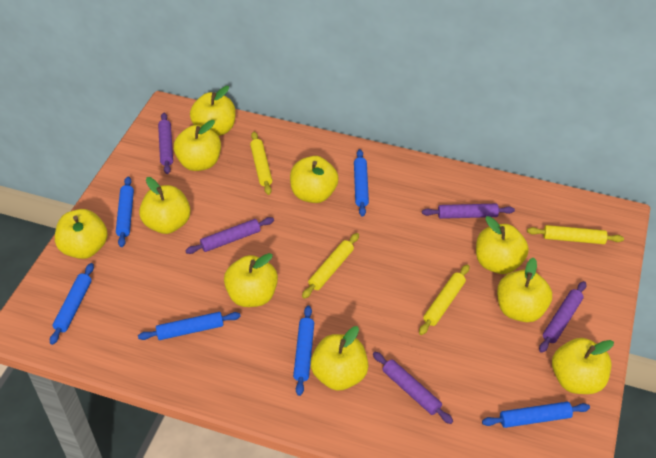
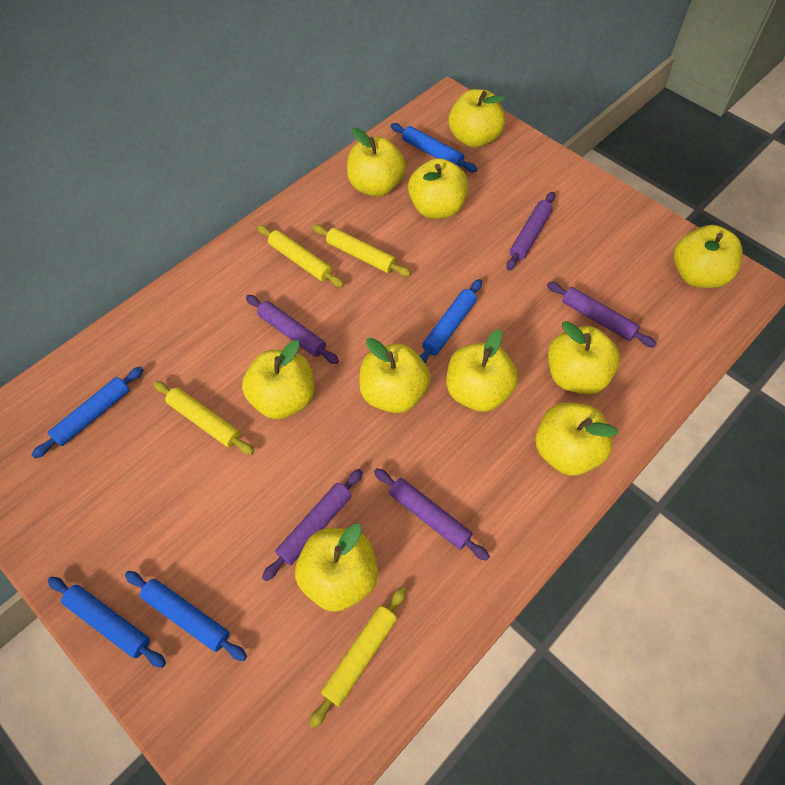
blue rolling pin: [50,263,94,345] [116,176,134,247] [138,312,241,340] [293,306,314,396] [354,149,369,217] [482,402,590,428] = 6 -> [32,367,143,458] [48,577,166,668] [125,571,247,661] [391,123,477,172] [420,279,482,364] = 5

